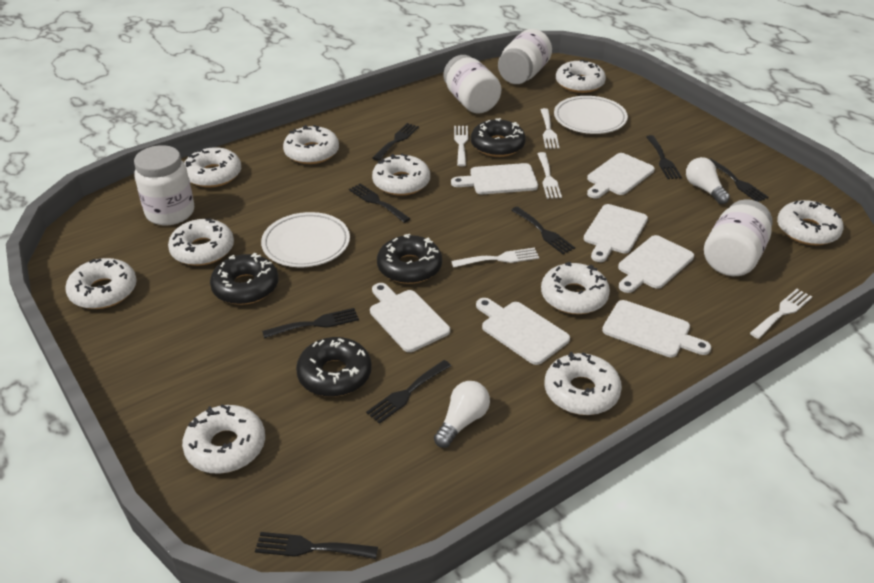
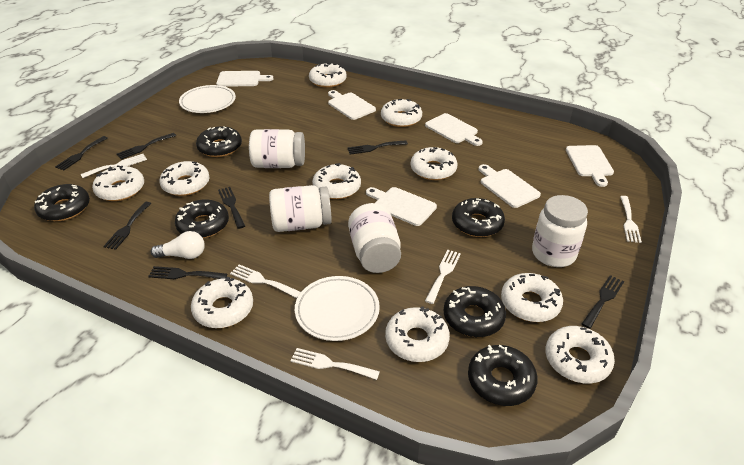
black donut: [210,253,278,305] [296,337,372,397] [377,234,442,284] [471,118,526,157] = 4 -> [34,184,90,221] [175,199,229,238] [196,126,242,157] [443,286,506,337] [452,198,505,237] [468,345,538,406] = 6
black fork: [255,532,378,559] [262,308,359,338] [349,184,411,223] [366,360,451,424] [372,123,419,161] [511,206,575,254] [646,135,682,179] [709,158,769,202] = 8 -> [55,136,108,171] [103,202,152,250] [116,133,176,160] [148,266,227,279] [218,187,245,229] [347,140,408,155] [582,275,624,329] = 7
white cutting board: [370,283,450,352] [451,163,538,194] [476,298,570,365] [584,204,648,262] [587,153,655,199] [602,300,711,357] [618,235,694,293] = 7 -> [216,71,274,87] [328,90,376,120] [366,187,437,226] [425,113,483,146] [479,164,541,208] [566,145,614,187] = 6
white light bulb: [434,381,490,448] [686,157,730,204] = 2 -> [150,231,205,259] = 1

